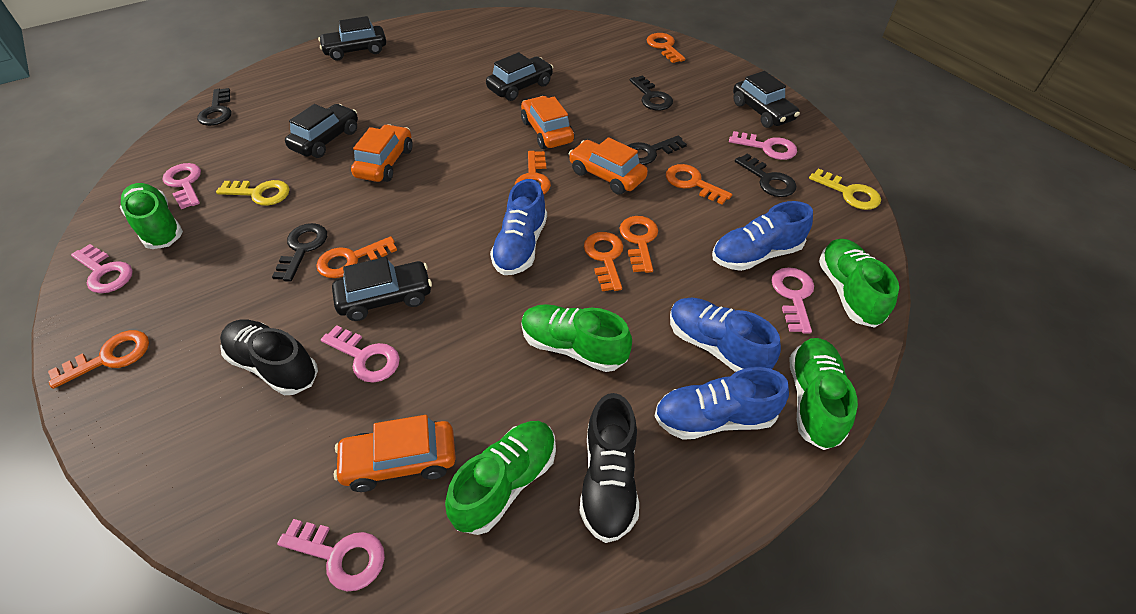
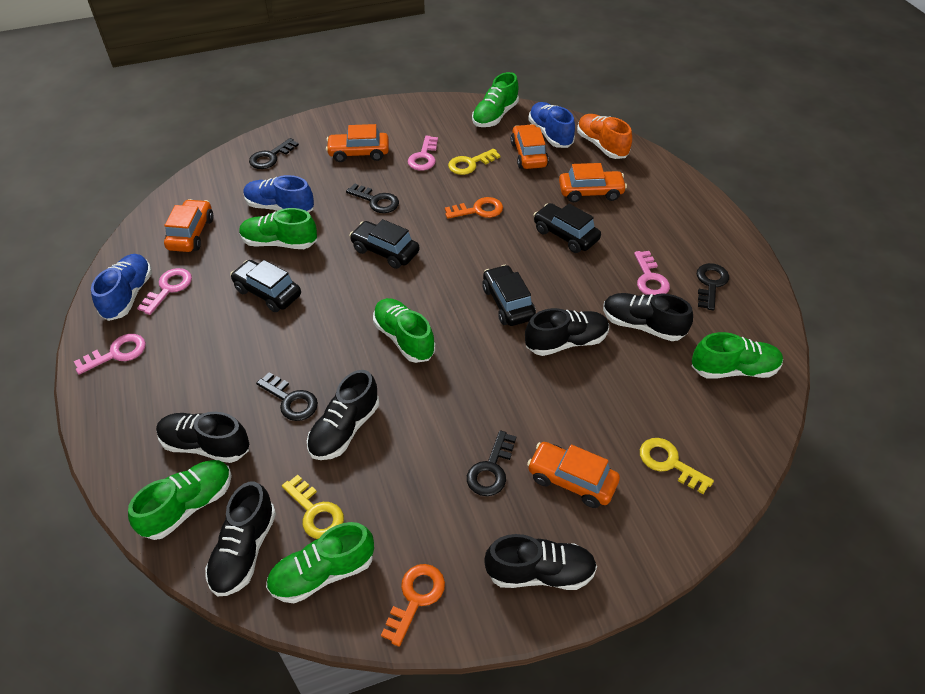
black car: [285,104,358,158] [318,16,386,60] [332,257,432,321] [486,52,553,101] [733,71,800,128] = 5 -> [230,260,301,312] [349,219,420,269] [482,265,536,326] [533,203,601,253] = 4
black shoe: [220,320,318,395] [580,393,639,543] = 2 -> [156,412,249,463] [205,482,276,597] [307,370,379,460] [484,534,597,590] [525,308,609,356] [603,293,693,341] = 6
blue shoe: [490,179,547,275] [654,367,789,440] [670,297,781,372] [712,201,813,271] = 4 -> [91,254,152,321] [243,175,314,213] [528,102,575,148] = 3
green shoe: [120,183,183,249] [445,421,556,535] [521,304,632,372] [790,338,858,450] [819,239,899,328] = 5 -> [128,460,232,540] [239,208,317,249] [266,522,374,603] [373,298,435,363] [472,72,519,127] [691,332,783,379] = 6
orange car: [334,415,456,492] [351,124,413,182] [521,96,574,149] [568,137,648,195] = 4 -> [164,199,213,252] [326,124,389,162] [511,124,549,169] [527,442,620,508] [559,163,627,202] = 5
orange key: [48,330,149,389] [316,236,397,278] [515,151,551,194] [584,232,623,291] [619,216,658,273] [647,33,685,63] [666,164,732,205] = 7 -> [381,564,445,647] [445,197,503,219] = 2
orange shoe: none = 0 -> [577,114,632,159] = 1
pink key: [71,244,133,293] [163,163,201,209] [277,519,385,591] [321,325,400,383] [729,131,797,160] [771,267,814,334] = 6 -> [74,334,146,374] [137,268,192,315] [408,136,438,171] [634,251,670,295] = 4
yellow key: [216,180,290,206] [809,168,881,210] = 2 -> [282,475,344,539] [448,149,501,175] [640,438,714,494] = 3

